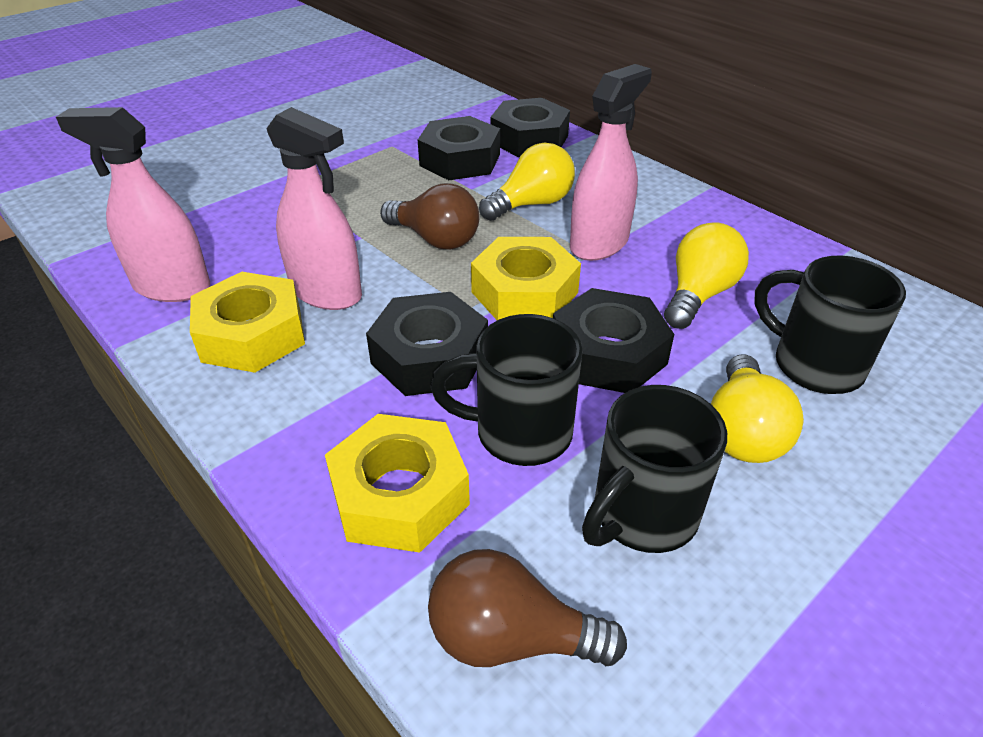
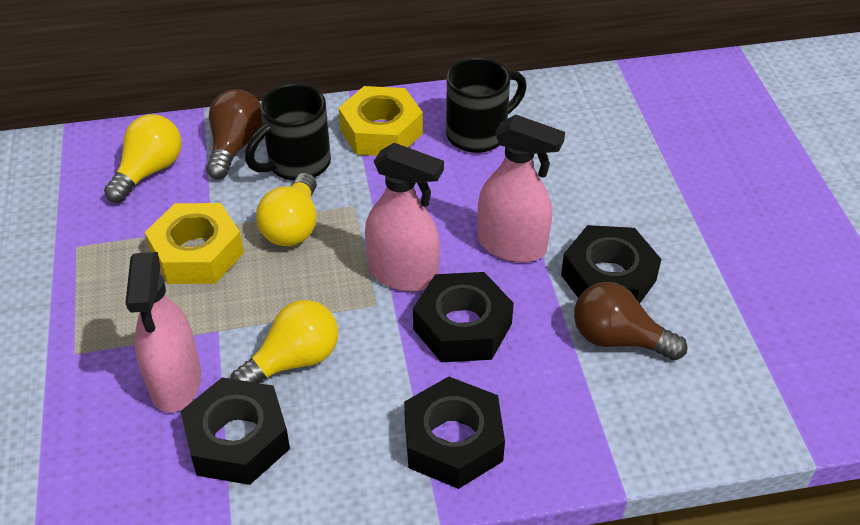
black mug: [430,314,583,466] [582,385,727,553] [754,256,906,394] = 3 -> [245,84,331,181] [446,58,527,153] = 2
yellow nut: [190,272,305,373] [325,414,470,553] [471,237,581,320] = 3 -> [145,203,244,284] [338,86,423,156] = 2

